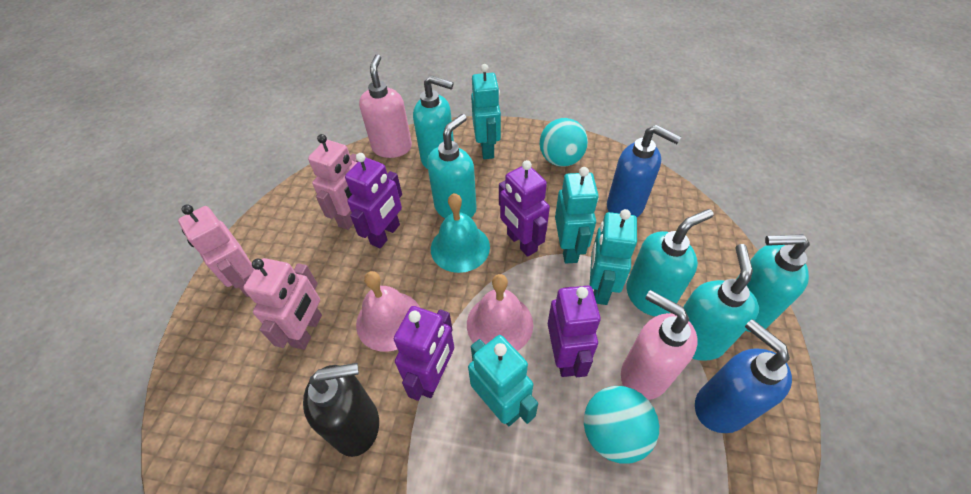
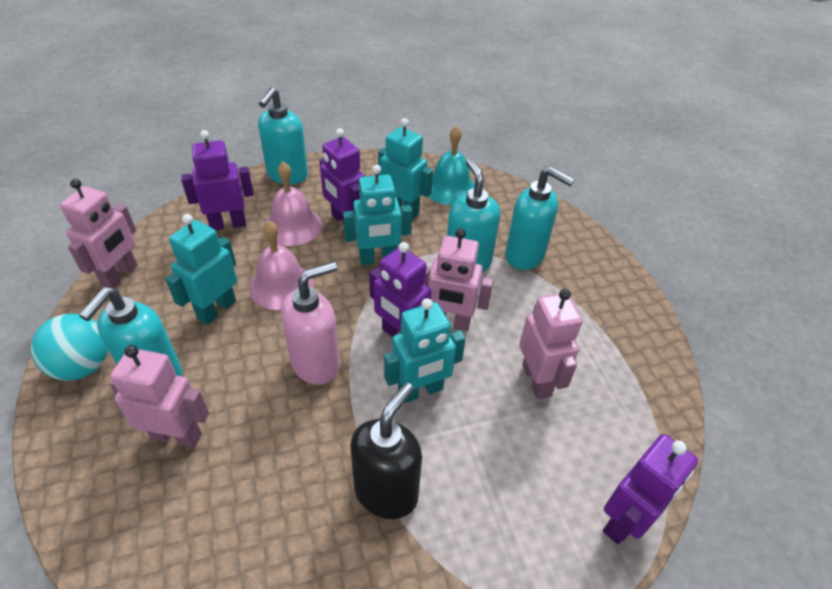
blue soap dispenser: [607,125,681,217] [695,319,792,433] = 2 -> none = 0
pink robot: [178,205,254,297] [243,258,322,350] [308,134,358,230] = 3 -> [60,179,137,288] [109,345,209,448] [424,228,493,331] [519,289,583,399] = 4
pink soap dispenser: [359,54,412,158] [621,290,698,400] = 2 -> [281,261,340,385] = 1
turquoise ball: [540,118,588,167] [584,386,659,464] = 2 -> [31,314,108,381] = 1
turquoise soap dispenser: [413,75,454,169] [427,114,477,218] [626,209,714,316] [683,244,759,361] [737,234,810,332] = 5 -> [79,287,182,376] [258,87,308,184] [447,158,501,273] [505,166,575,270] = 4

